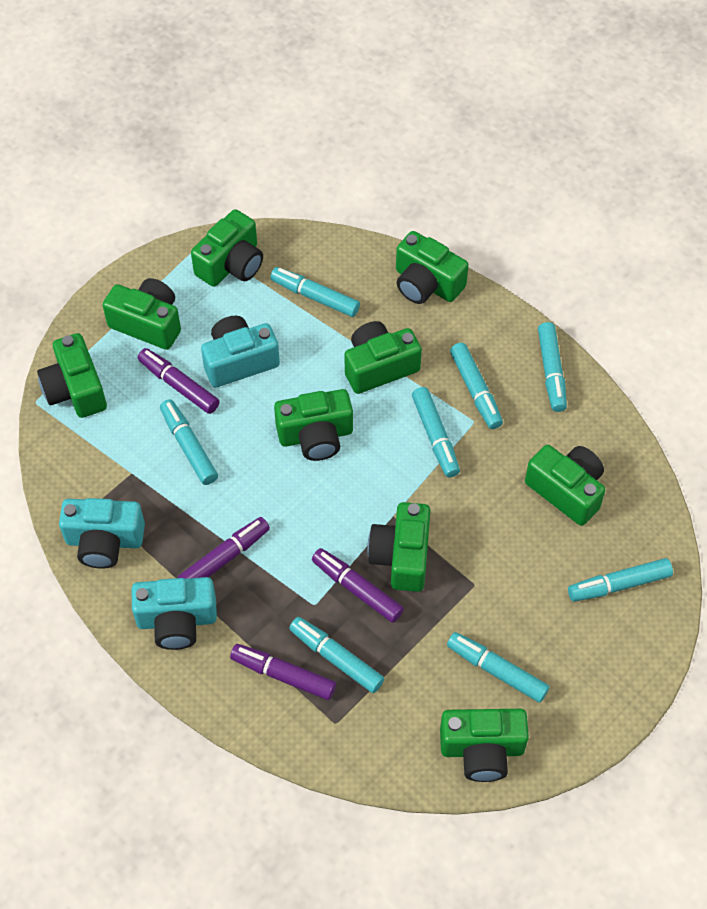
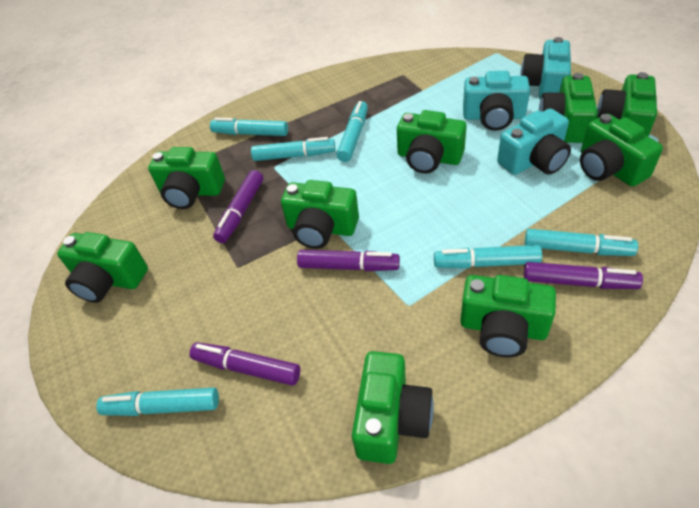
turquoise marker: [160,399,218,485] [270,267,360,317] [289,617,384,693] [412,387,460,477] [447,632,549,703] [450,343,503,429] [538,322,567,412] [568,558,673,602] = 8 -> [96,388,219,416] [210,118,288,136] [251,137,335,161] [337,101,368,162] [434,245,542,268] [525,229,638,256] = 6

